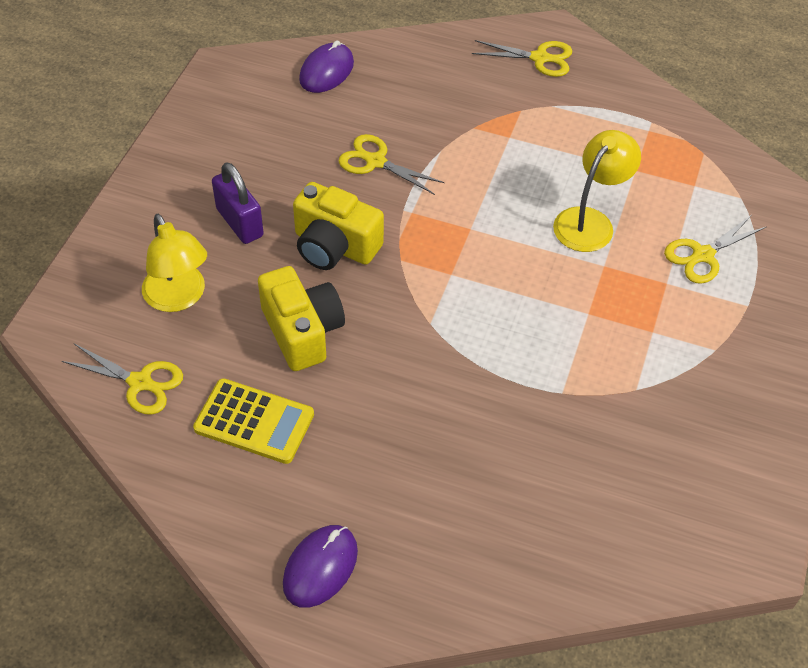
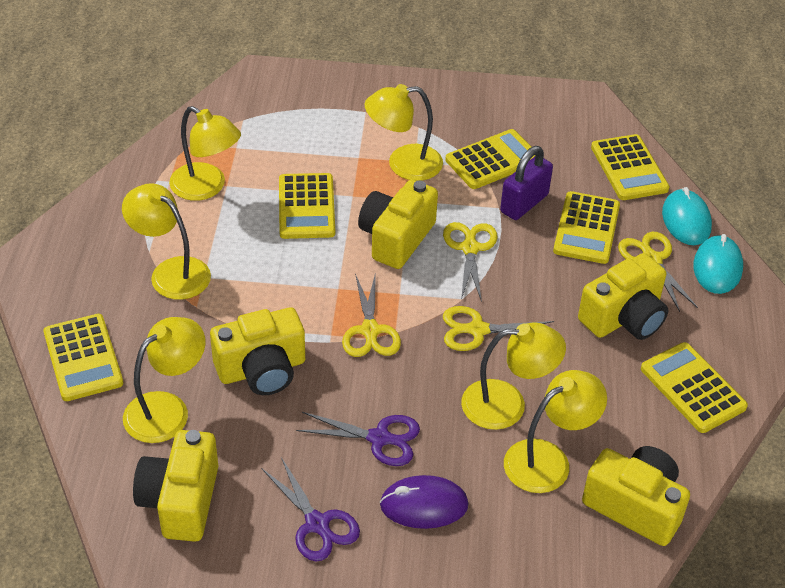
purple mouse: [283,525,358,608] [299,40,354,93] = 2 -> [380,475,469,529] = 1
purple scissors: none = 0 -> [262,457,360,561] [296,412,420,466] = 2
turquoise mouse: none = 0 -> [662,187,712,245] [693,234,743,294] = 2
yellow calculator: [193,378,314,464] = 1 -> [43,314,123,401] [279,173,335,239] [445,129,535,189] [553,191,620,264] [591,134,670,200] [641,342,748,433] = 6
yellow camera: [258,266,345,371] [293,182,384,270] = 2 -> [133,430,218,542] [210,307,305,395] [358,180,438,269] [578,253,669,340] [582,446,690,546] = 5
yellow lamp: [142,214,207,312] [553,130,641,252] = 2 -> [122,183,211,300] [123,317,205,443] [169,106,241,201] [365,84,443,181] [461,322,566,430] [504,370,607,493] = 6

